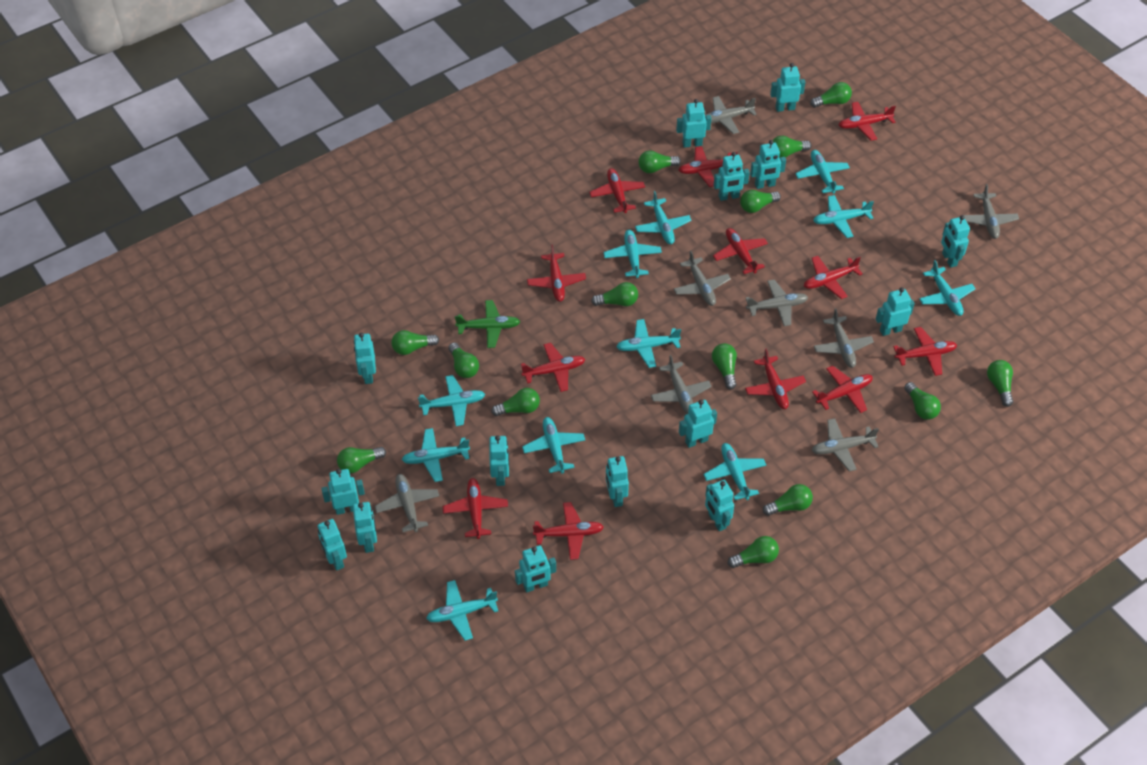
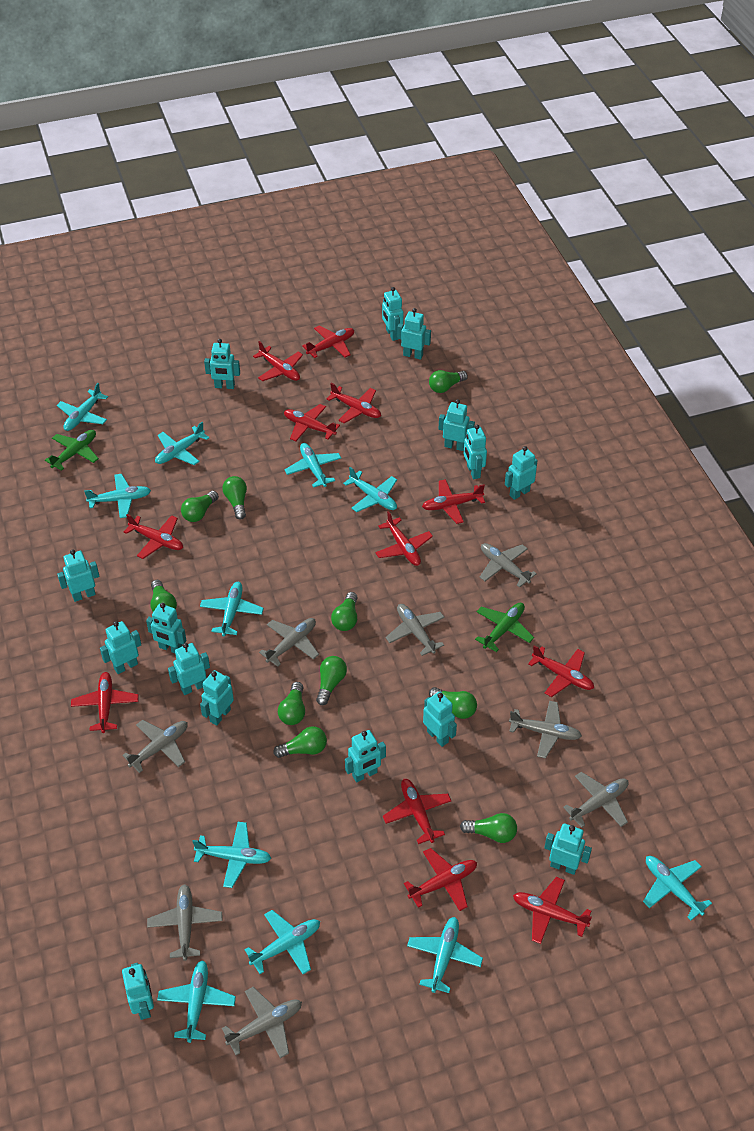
green light bulb: [337,447,386,474] [391,330,439,355] [448,342,479,378] [491,388,540,416] [591,282,638,306] [638,150,681,173] [712,343,737,389] [728,536,779,568] [740,190,781,213] [763,484,813,516] [773,136,811,158] [810,82,852,108] [904,382,941,420] [987,360,1013,407] = 14 -> [150,580,177,612] [181,491,219,522] [222,476,247,520] [273,726,327,758] [278,682,305,725] [316,656,347,705] [331,592,358,631] [429,370,468,393] [429,687,477,719] [460,813,517,843] = 10
green plane: [455,300,521,348] = 1 -> [45,430,99,471] [475,603,534,652] = 2

